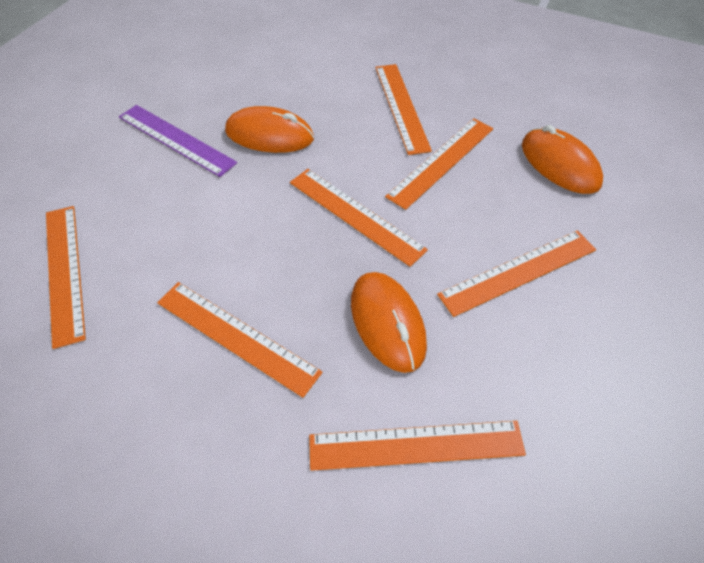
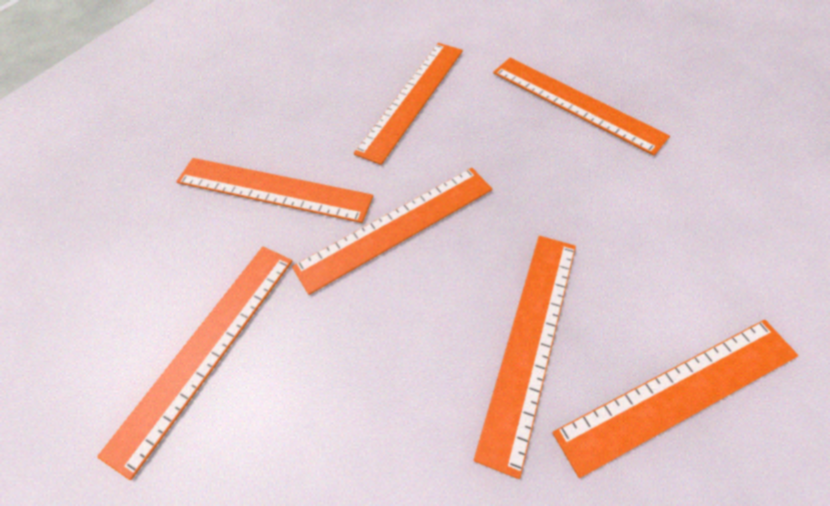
orange mouse: [225,106,314,153] [351,272,427,373] [522,125,603,194] = 3 -> none = 0
purple ruler: [119,105,237,177] = 1 -> none = 0

